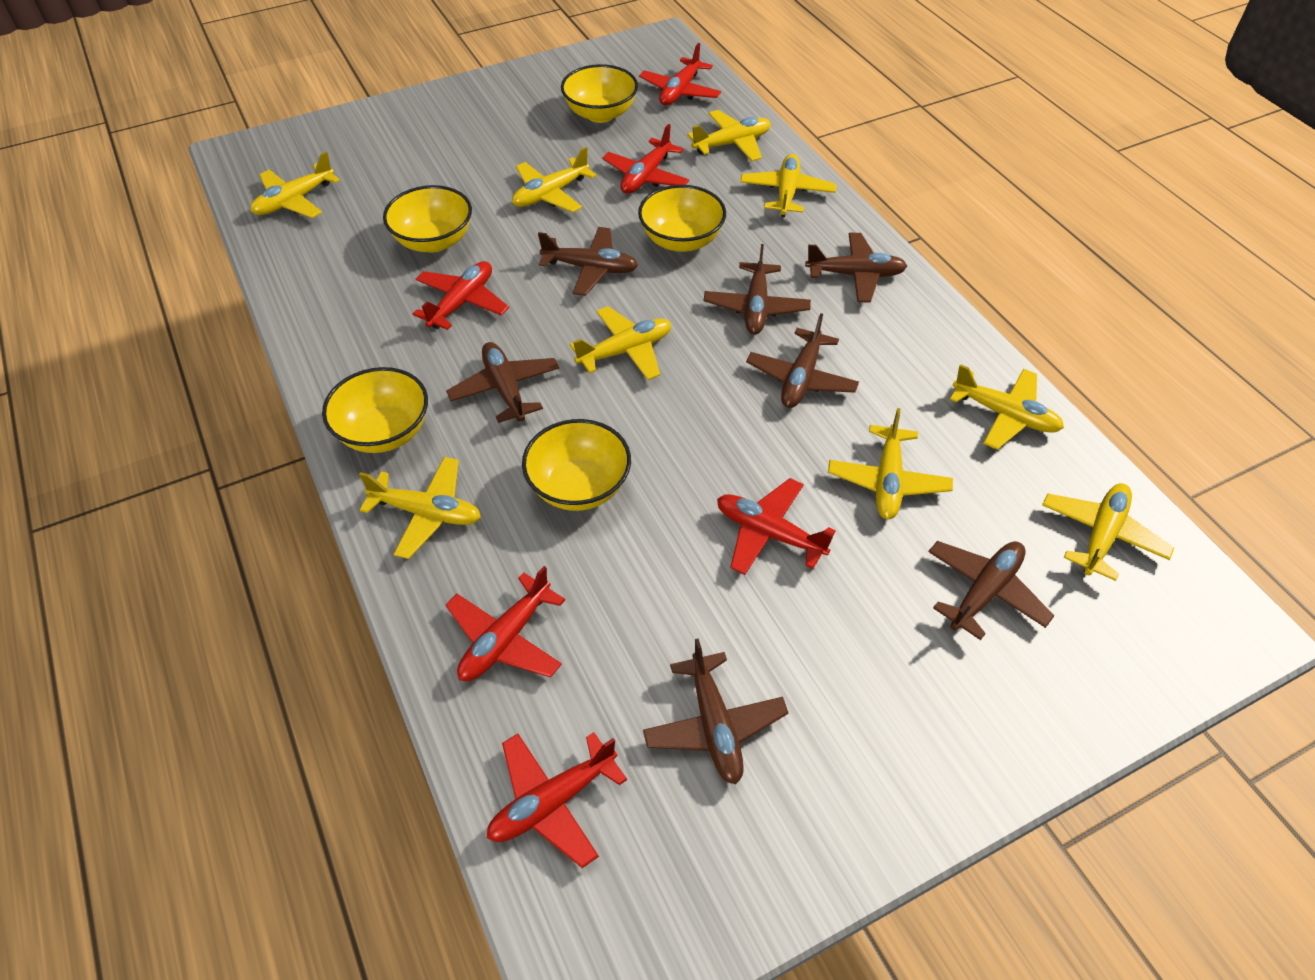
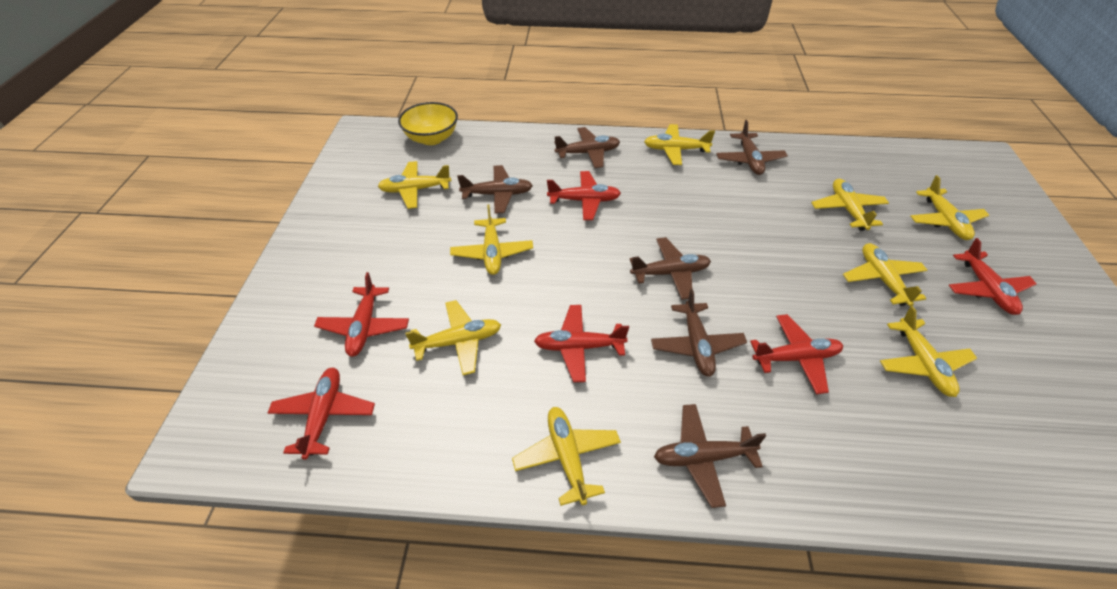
brown plane: [446,342,559,423] [538,227,638,296] [643,638,788,784] [704,244,811,335] [746,313,859,408] [805,233,907,303] [928,541,1054,640] = 7 -> [457,165,533,214] [554,127,620,168] [630,237,711,300] [651,289,747,377] [654,404,766,508] [716,120,788,175] = 6
yellow bowl: [322,367,428,453] [383,185,472,252] [522,419,631,511] [561,64,638,123] [638,185,726,252] = 5 -> [398,102,458,145] = 1

